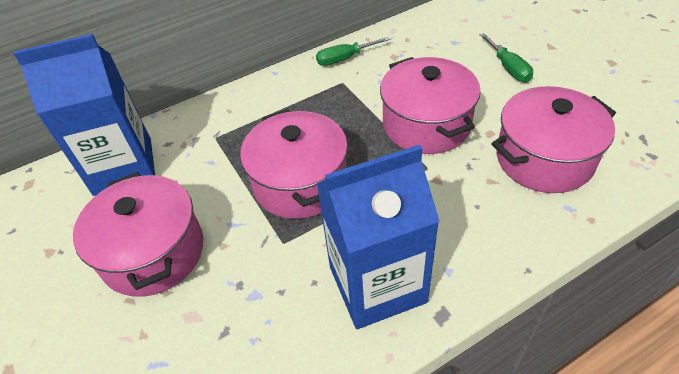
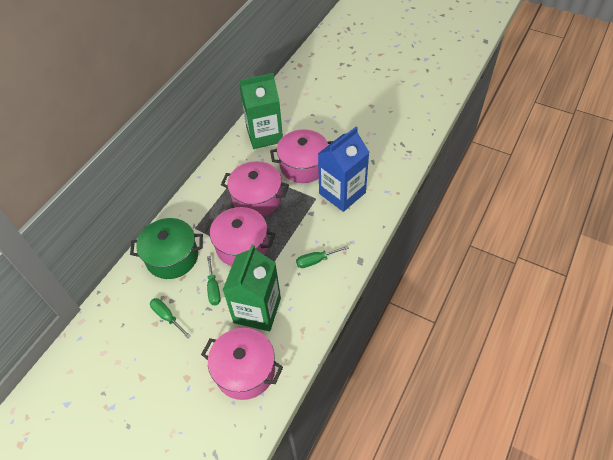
blue carton: [14,34,155,196] [316,145,439,329] = 2 -> [318,127,370,212] = 1
green carton: none = 0 -> [223,244,281,331] [239,73,283,149] = 2
green pot: none = 0 -> [130,218,203,279] = 1
green screwdriver: [316,37,390,66] [480,33,533,82] = 2 -> [150,298,191,338] [207,256,221,305] [296,245,349,268] = 3

